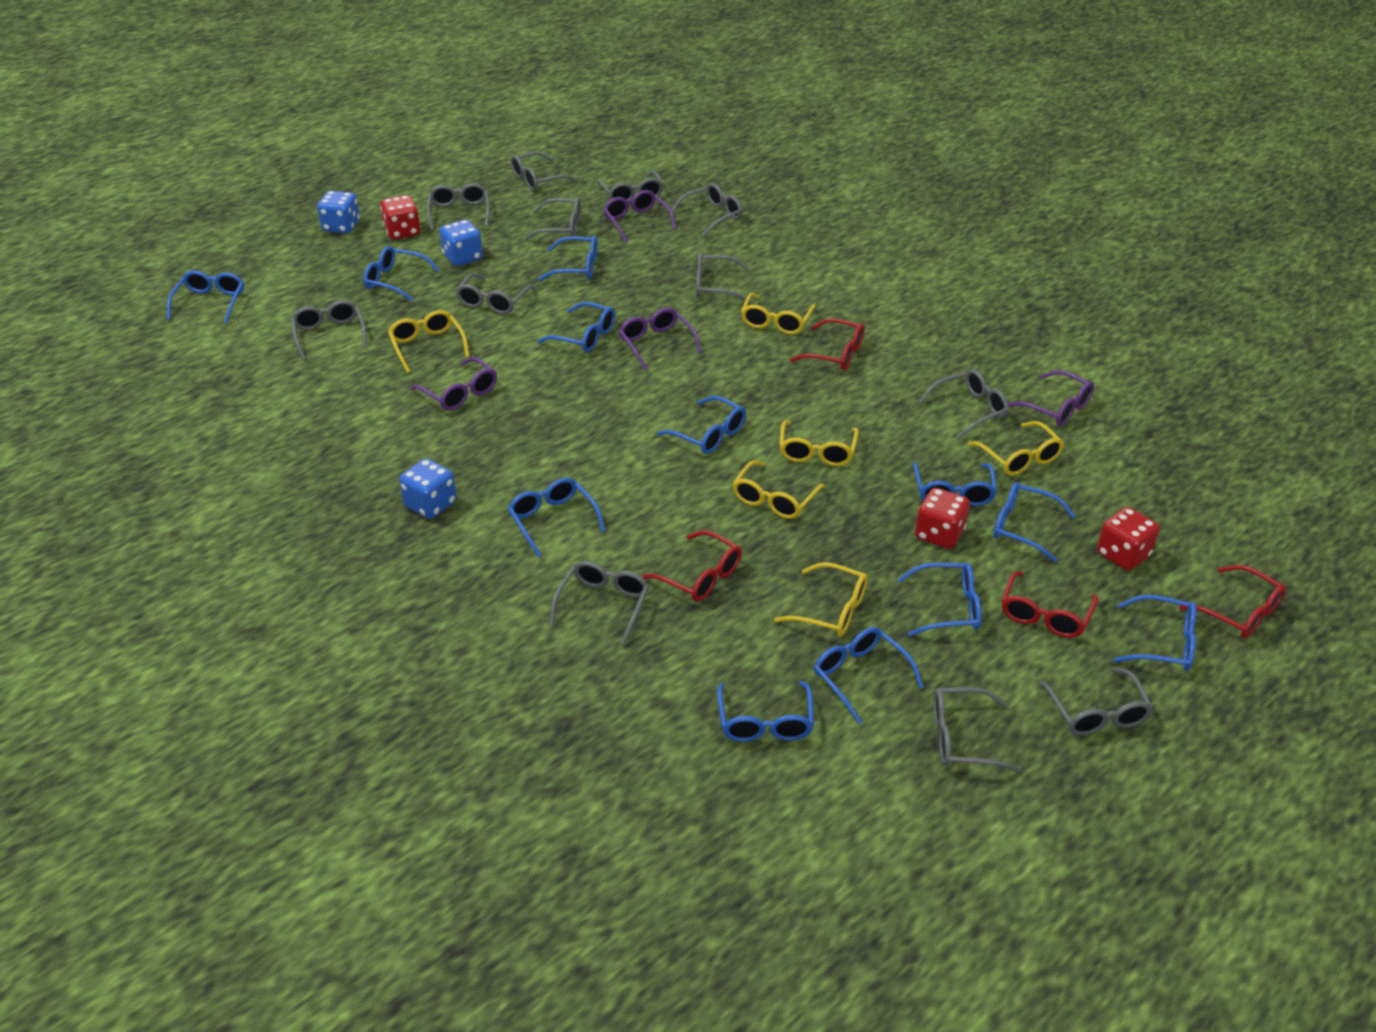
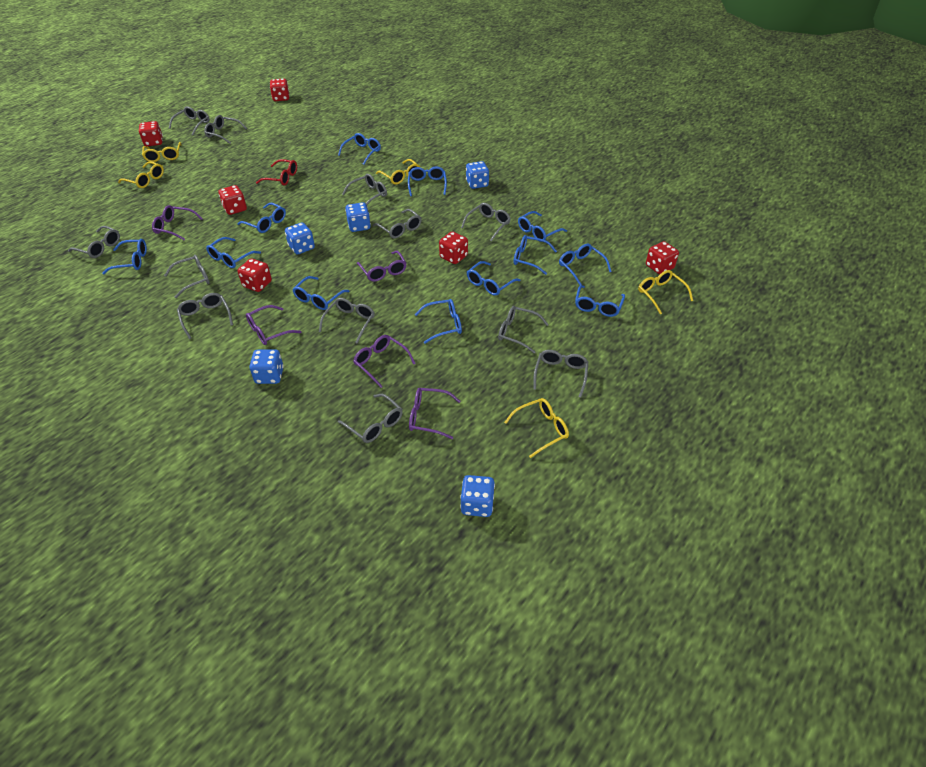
blue dice: [317,191,360,233] [399,458,457,519] [440,220,483,266] = 3 -> [250,349,284,384] [285,222,315,254] [345,202,371,232] [460,475,495,517] [466,161,489,189] = 5
purple glasses: [411,357,497,411] [603,190,676,243] [619,308,702,371] [1008,370,1094,426] = 4 -> [152,205,203,241] [246,305,302,345] [353,335,416,388] [357,251,407,282] [409,388,461,439] = 5
red dice: [380,195,421,240] [915,488,970,549] [1097,507,1160,571] = 3 -> [139,121,163,147] [219,185,247,215] [238,258,272,292] [270,78,290,101] [439,232,468,264] [646,241,679,274] = 6
red glasses: [642,530,742,602] [790,318,865,370] [1002,571,1098,638] [1179,565,1286,638] = 4 -> [256,159,297,185] = 1
yellow glasses: [388,310,469,373] [732,460,825,519] [741,293,816,335] [774,562,868,637] [779,420,859,466] [968,421,1064,476] = 6 -> [118,161,164,188] [142,142,182,162] [376,159,420,185] [504,398,569,458] [638,270,693,315] = 5

